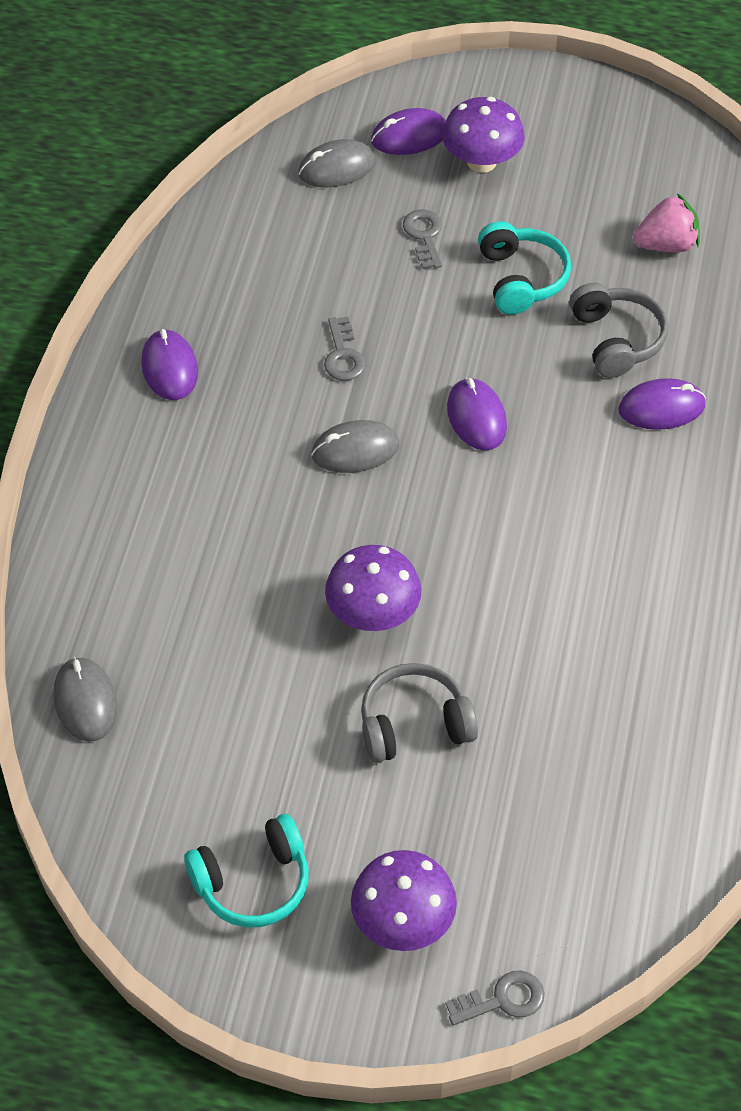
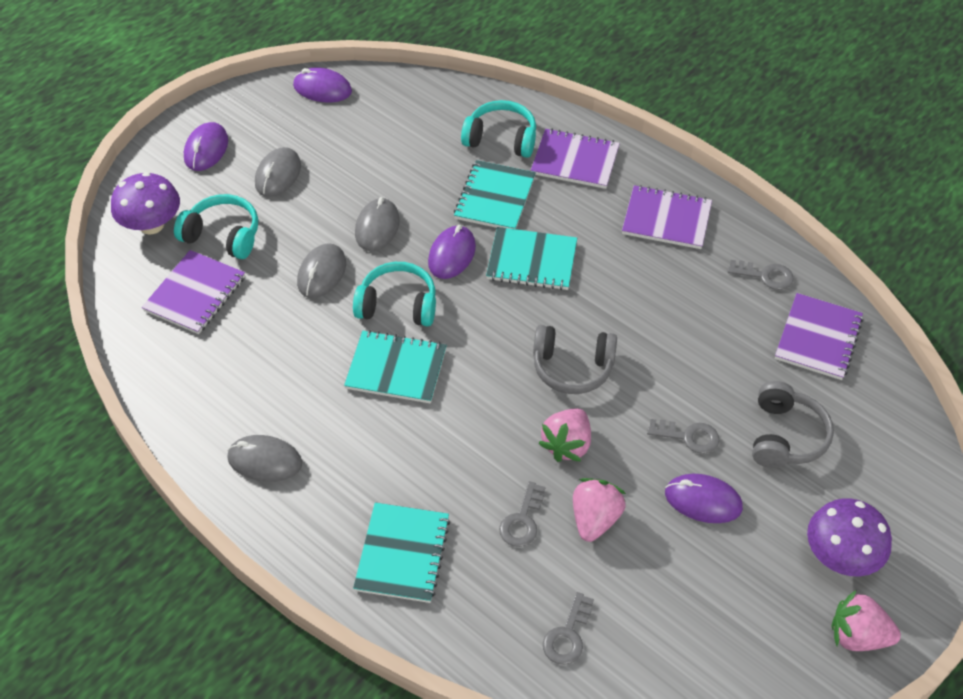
grey key: [324,317,366,381] [403,209,442,269] [445,970,545,1026] = 3 -> [499,481,545,547] [543,592,594,665] [647,419,720,454] [727,260,794,290] = 4
grey mouse: [53,657,117,742] [298,139,376,188] [311,420,399,473] = 3 -> [227,435,302,482] [255,147,301,197] [297,243,346,298] [355,197,399,251] = 4
pink strawberry: [634,193,700,252] = 1 -> [538,409,591,462] [573,478,626,542] [831,591,901,651] = 3
purple mushroom: [325,545,422,631] [351,850,457,951] [442,97,525,173] = 3 -> [111,172,180,234] [807,498,892,576] = 2
purple notebook: none = 0 -> [142,250,245,334] [531,128,620,189] [622,185,712,249] [775,293,863,380] = 4
turquoise headphones: [184,814,309,927] [478,221,571,314] = 2 -> [174,194,258,259] [353,262,436,326] [461,100,536,158] = 3
turquoise notebook: none = 0 -> [344,330,447,403] [353,502,450,603] [454,160,536,229] [486,227,577,290] = 4

